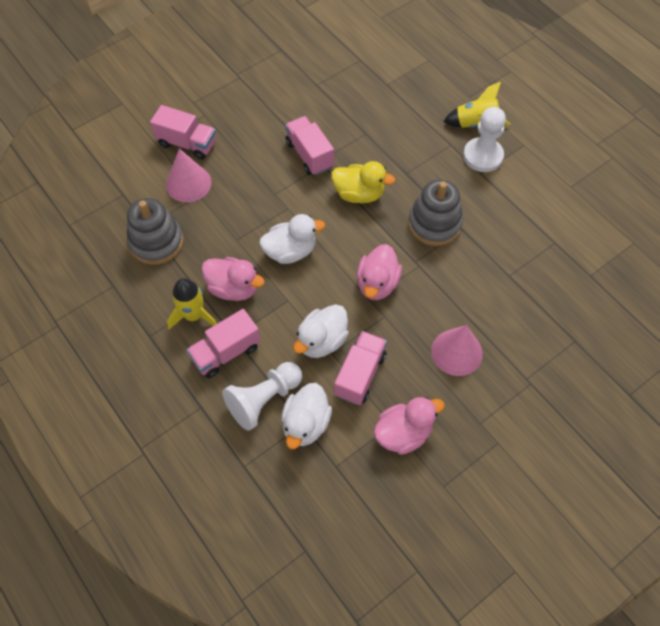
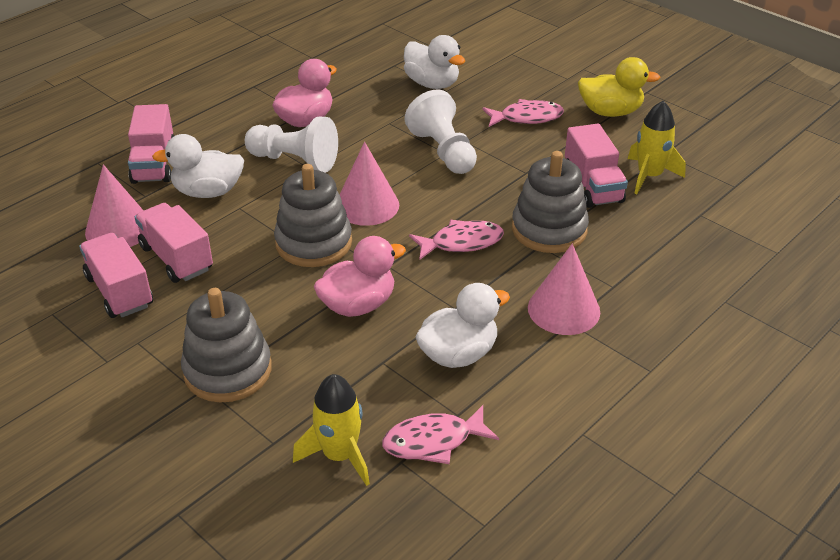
grey stacking toy: [127,198,184,265] [408,179,463,246] = 2 -> [181,288,272,403] [274,164,352,267] [512,151,589,253] = 3
pink cone: [166,148,212,202] [431,325,483,376] = 2 -> [85,165,144,247] [340,142,399,226] [528,244,600,335] = 3
pink duck: [201,257,265,301] [357,244,402,300] [374,397,445,455] = 3 -> [272,59,337,127] [314,236,406,317] = 2
pink fish: none = 0 -> [382,405,499,464] [409,220,504,260] [482,99,564,127] = 3

